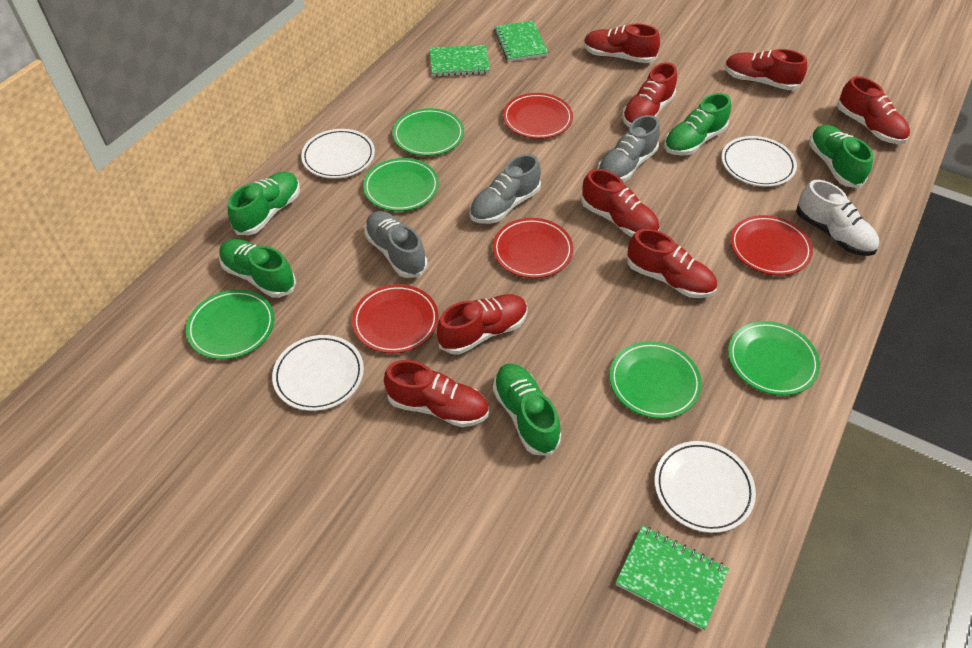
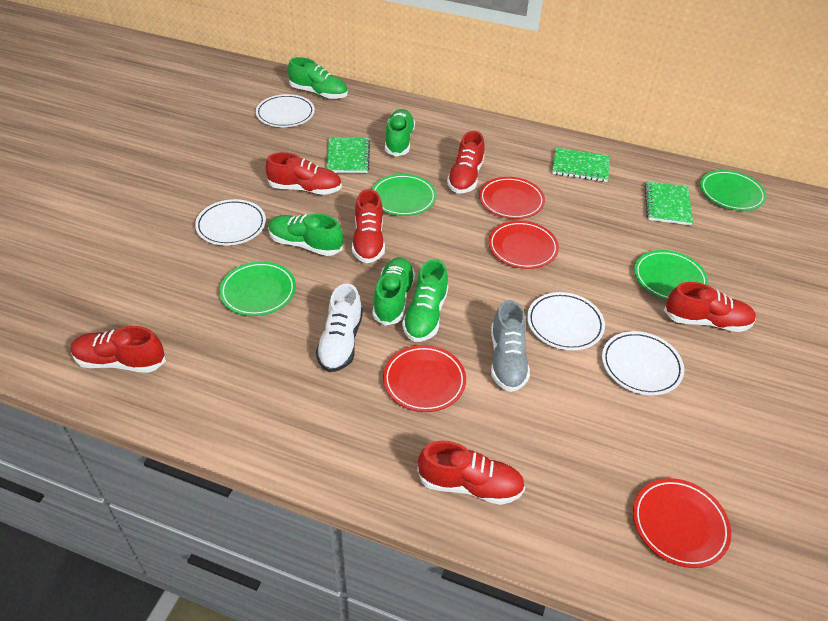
green plate: [186,289,274,359] [363,158,439,211] [393,108,464,156] [610,341,702,419] [728,321,820,395] = 5 -> [219,261,296,316] [372,174,437,216] [634,250,708,300] [700,170,767,211] = 4
grey shoe: [364,211,427,278] [469,154,541,224] [597,115,660,182] = 3 -> [491,300,530,392] = 1
red shoe: [384,360,489,427] [437,294,528,354] [581,169,659,237] [584,24,660,63] [622,62,677,127] [627,229,717,298] [725,49,807,90] [837,76,910,144] = 8 -> [70,326,166,373] [266,152,342,195] [352,189,385,263] [417,441,525,505] [447,131,485,193] [664,282,756,332] = 6

